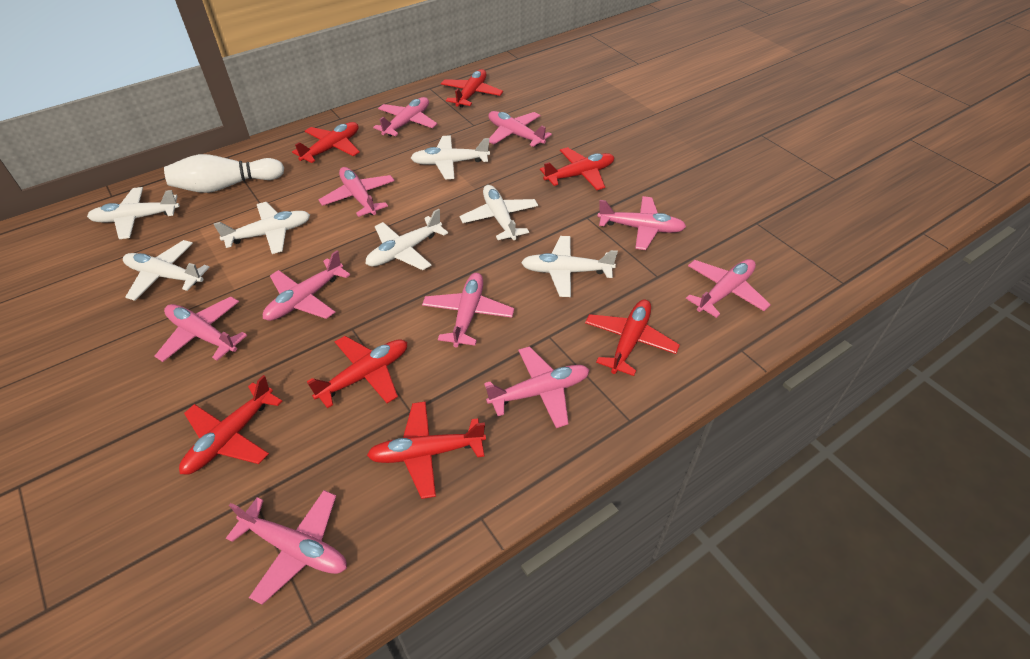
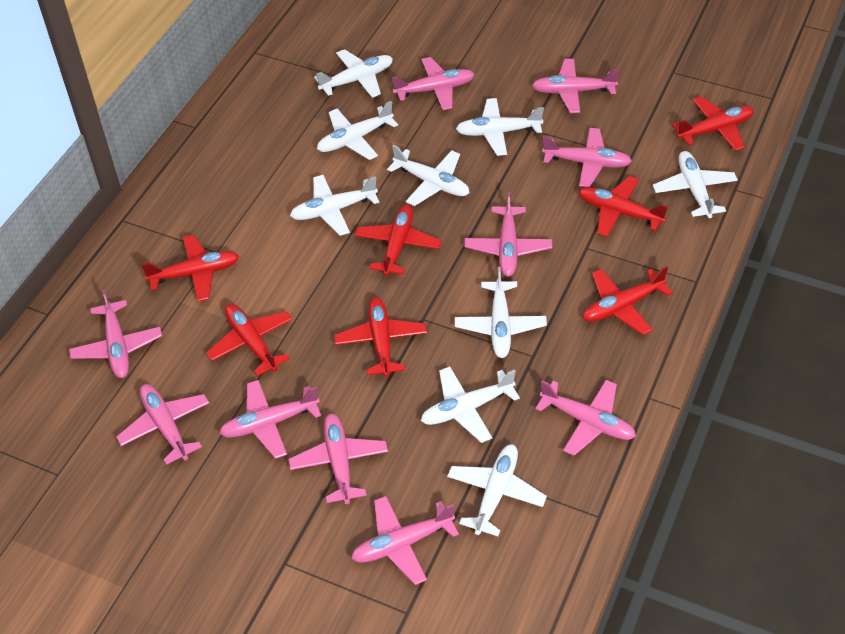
white bowling pin: [164,154,284,193] = 1 -> none = 0
white plane: [87,187,180,239] [123,240,210,301] [214,202,310,254] [365,209,448,270] [411,135,490,179] [460,185,538,240] [521,236,618,297] = 7 -> [290,175,380,236] [314,49,393,98] [317,101,398,160] [387,145,469,206] [421,366,520,443] [447,444,547,536] [455,267,547,358] [456,98,544,156] [653,151,738,218] = 9

